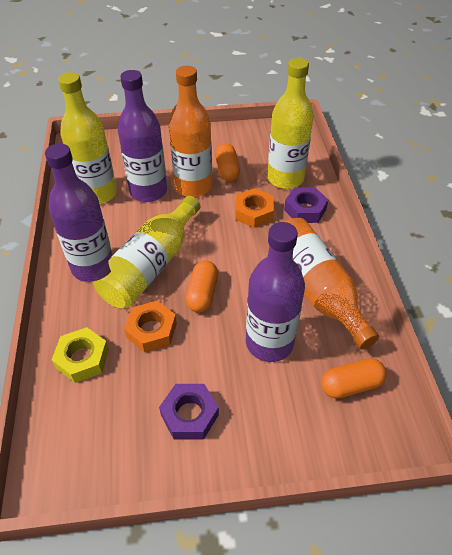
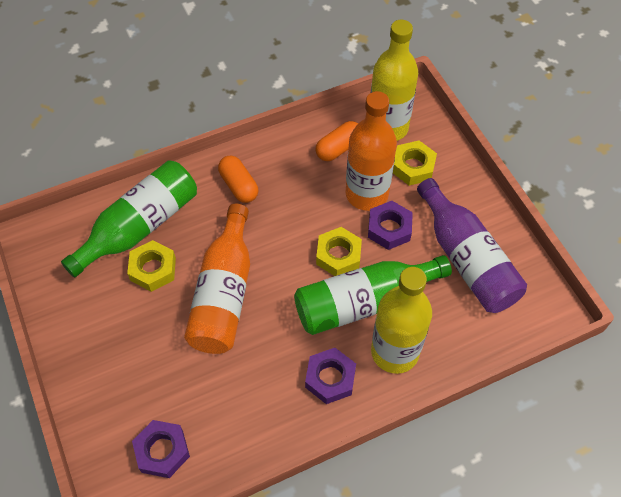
green bottle: none = 0 -> [61,160,197,277] [294,255,452,335] = 2
orange capsule: [186,261,218,312] [215,143,240,182] [321,358,387,398] = 3 -> [218,156,258,203] [315,121,358,161] = 2
orange nut: [124,301,177,353] [235,188,274,228] = 2 -> none = 0
purple bottle: [45,144,113,282] [118,70,167,202] [246,222,305,362] = 3 -> [417,178,527,313] = 1
purple nut: [159,384,219,440] [284,187,328,223] = 2 -> [132,420,190,478] [305,348,356,404] [368,201,413,250] = 3
yellow bottle: [58,72,117,204] [93,196,200,308] [267,58,314,189] = 3 -> [371,20,418,141] [371,267,432,374] = 2
yellow nut: [52,327,109,383] = 1 -> [127,240,176,292] [316,227,362,276] [393,141,437,186] = 3

